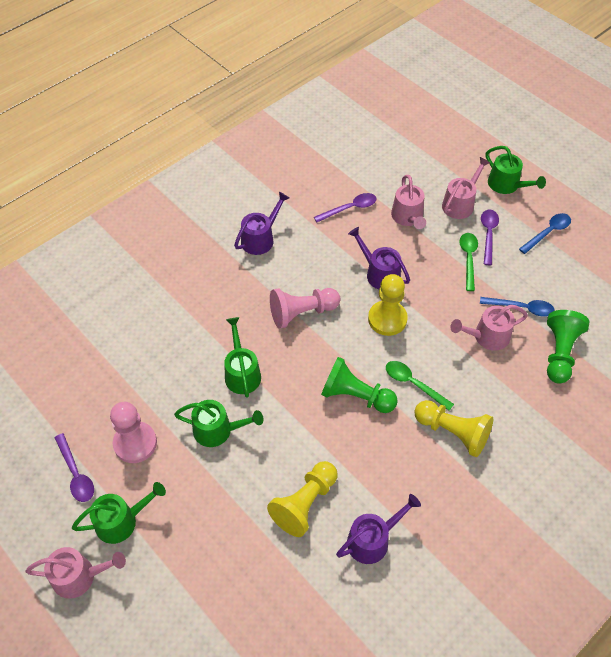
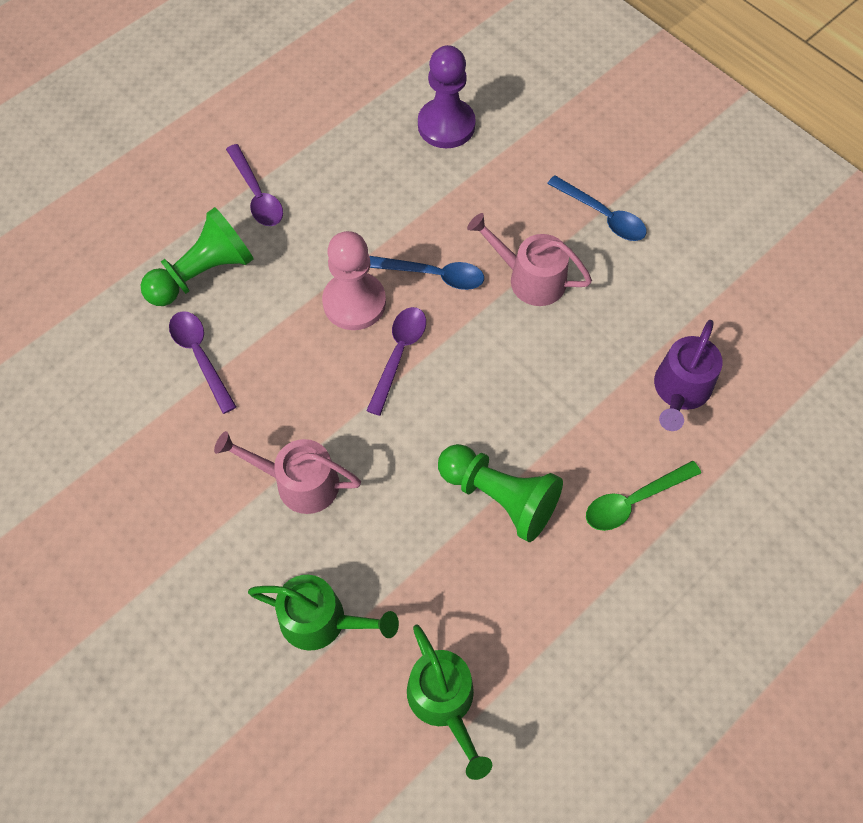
green spoon: [386,361,454,411] [459,233,478,291] = 2 -> [586,461,701,531] = 1
green watering can: [72,482,166,544] [174,400,264,447] [224,317,261,398] [486,146,546,194] = 4 -> [248,575,399,651] [407,624,492,780] = 2
pink pawn: [110,402,157,463] [270,288,340,329] = 2 -> [322,231,386,330] = 1
pink watering can: [26,547,126,599] [391,175,426,229] [442,157,490,219] [450,305,528,351] = 4 -> [214,431,361,514] [467,213,592,306] = 2
purple pawn: none = 0 -> [418,45,476,148] = 1
purple watering can: [234,192,289,255] [336,494,421,564] [348,227,410,289] = 3 -> [654,320,723,431] = 1
yellow pawn: [267,461,338,537] [368,274,408,336] [414,400,493,457] = 3 -> none = 0

